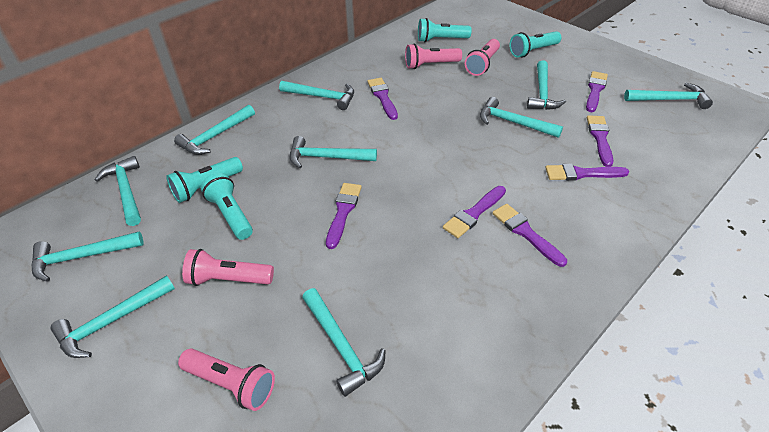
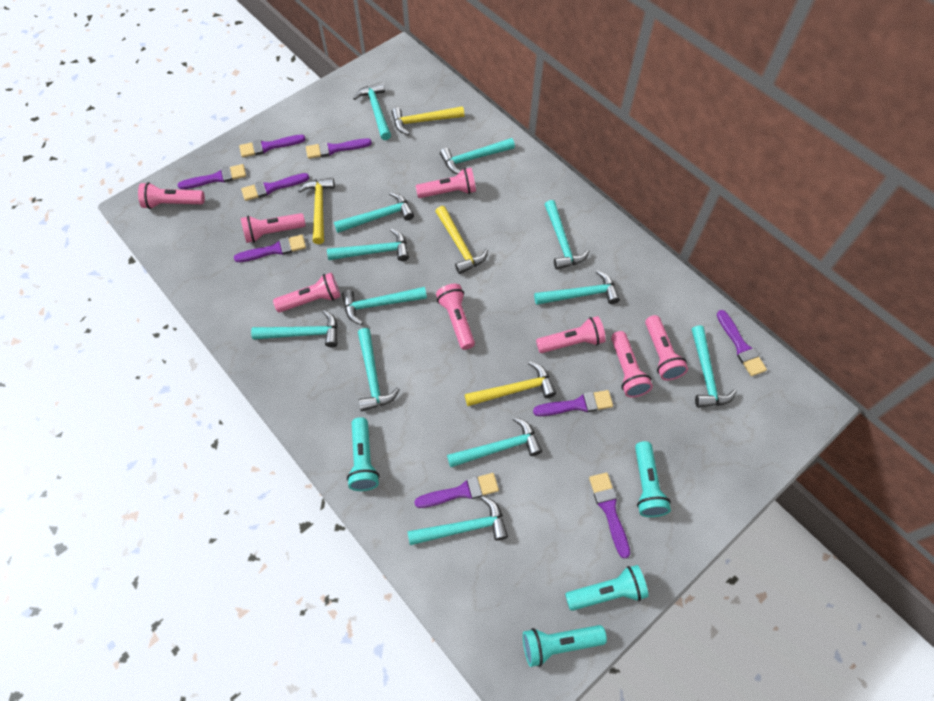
pink flashlight: [178,348,275,411] [182,249,274,286] [405,43,462,69] [465,39,500,76] = 4 -> [138,182,205,209] [241,213,306,243] [273,273,341,312] [416,168,476,198] [436,284,475,350] [536,316,606,353] [611,331,653,397] [645,315,688,380] = 8
purple brush: [326,183,362,249] [367,78,398,120] [443,186,506,238] [492,204,567,267] [545,164,629,181] [586,71,608,112] [587,115,613,167] = 7 -> [178,164,246,189] [234,235,306,262] [239,135,306,157] [241,173,309,201] [306,138,372,159] [414,473,499,508] [533,390,613,416] [589,473,630,559] [717,310,767,376] = 9
turquoise hammer: [31,231,143,282] [50,275,175,358] [95,156,141,226] [174,105,255,155] [279,81,354,110] [290,136,377,168] [302,288,386,397] [480,97,563,138] [527,60,566,110] [624,83,713,109] = 10 -> [251,310,338,347] [327,229,409,261] [334,192,414,233] [342,287,427,325] [353,82,391,140] [358,328,400,411] [408,496,508,545] [440,138,515,174] [447,417,542,467] [534,270,620,305] [545,200,589,270] [692,325,737,408] = 12
yellow hammer: none = 0 -> [298,177,335,244] [391,106,464,135] [435,206,488,274] [465,362,556,406] = 4

